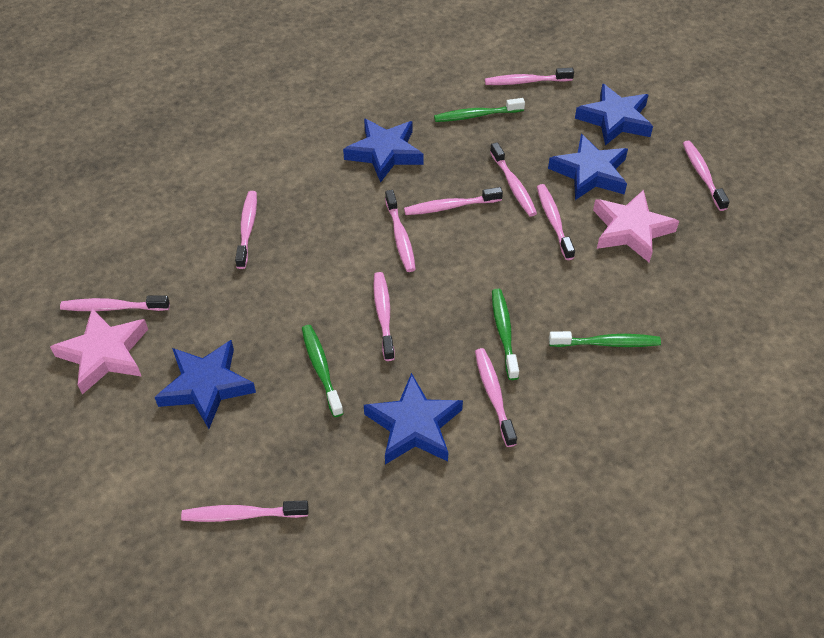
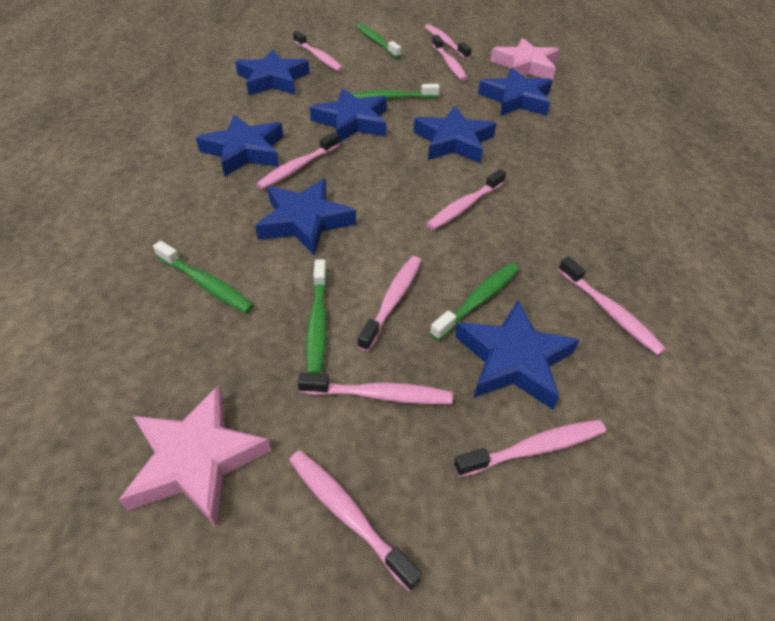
blue star: [155,340,256,429] [343,118,424,183] [364,373,463,464] [548,134,628,200] [575,84,653,146] = 5 -> [196,115,283,177] [235,49,310,95] [255,179,356,256] [310,88,387,142] [413,106,497,163] [455,300,579,409] [478,68,553,116] = 7
green toothbrush: [302,325,344,417] [434,98,525,122] [492,289,519,380] [549,331,661,347] = 4 -> [153,241,254,313] [306,259,328,374] [351,84,440,99] [357,24,401,58] [430,263,519,341] = 5
pink toothbrush: [60,295,170,311] [181,500,309,522] [235,191,257,269] [373,272,395,361] [385,190,416,272] [404,187,503,215] [475,348,517,447] [485,68,574,85] [490,142,537,217] [537,184,575,260] [683,141,730,211] = 11 -> [256,132,339,189] [289,450,422,591] [293,31,343,72] [297,373,453,404] [357,256,421,352] [425,24,472,60] [426,169,506,230] [432,35,467,81] [454,420,606,477] [558,256,666,356] = 10

